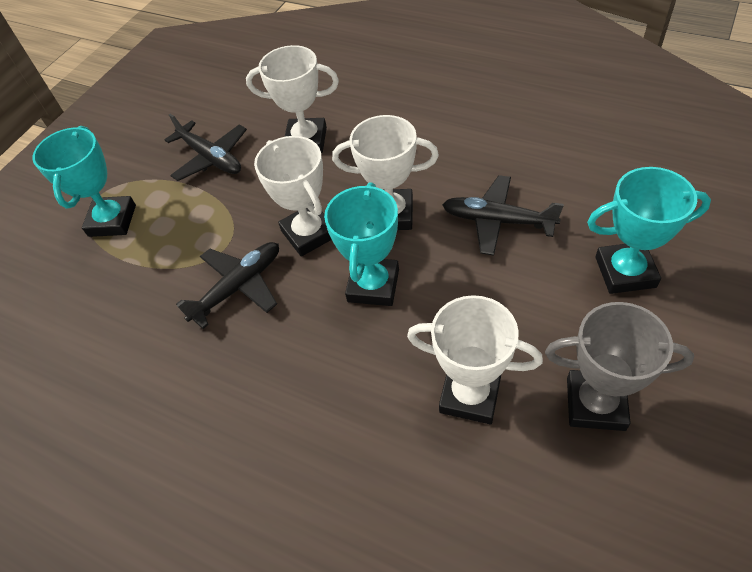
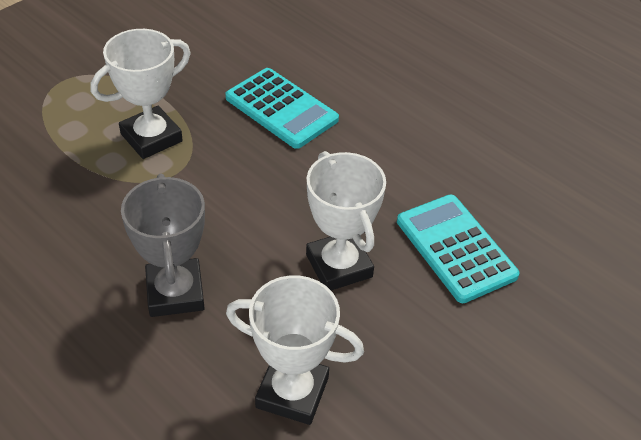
black plane: [165,114,247,181] [176,242,279,329] [442,175,564,256] = 3 -> none = 0
turquoise calculator: none = 0 -> [225,68,339,149] [397,194,520,303] = 2
turquoise trophy: [32,126,136,237] [324,182,399,306] [587,167,711,294] = 3 -> none = 0
white trophy: [246,45,339,153] [254,136,332,257] [332,115,439,230] [407,295,543,424] = 4 -> [91,29,191,159] [226,275,364,425] [306,151,386,290] = 3

